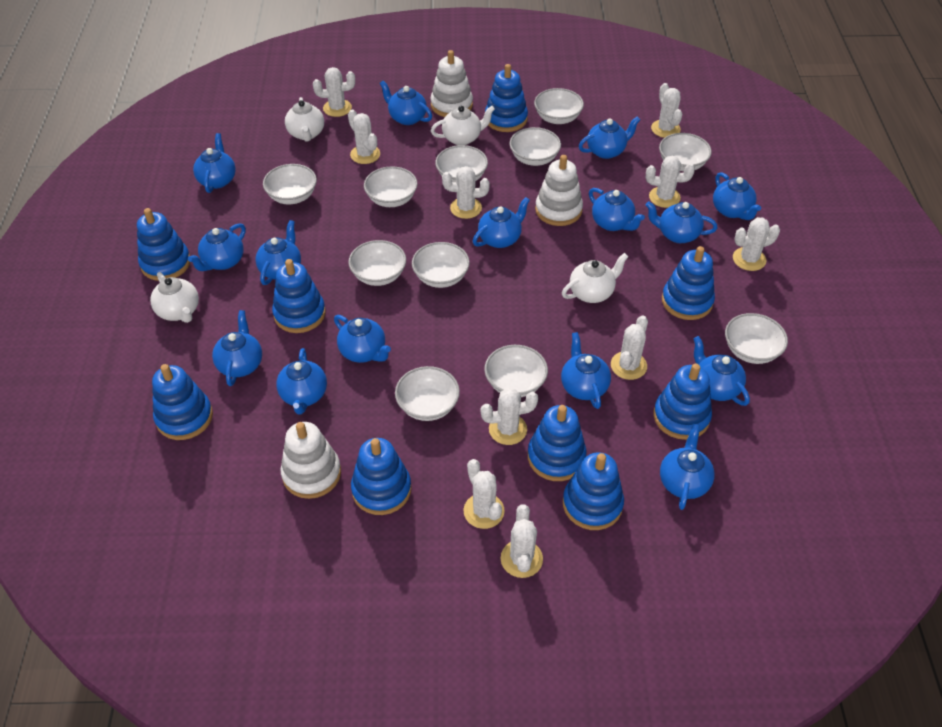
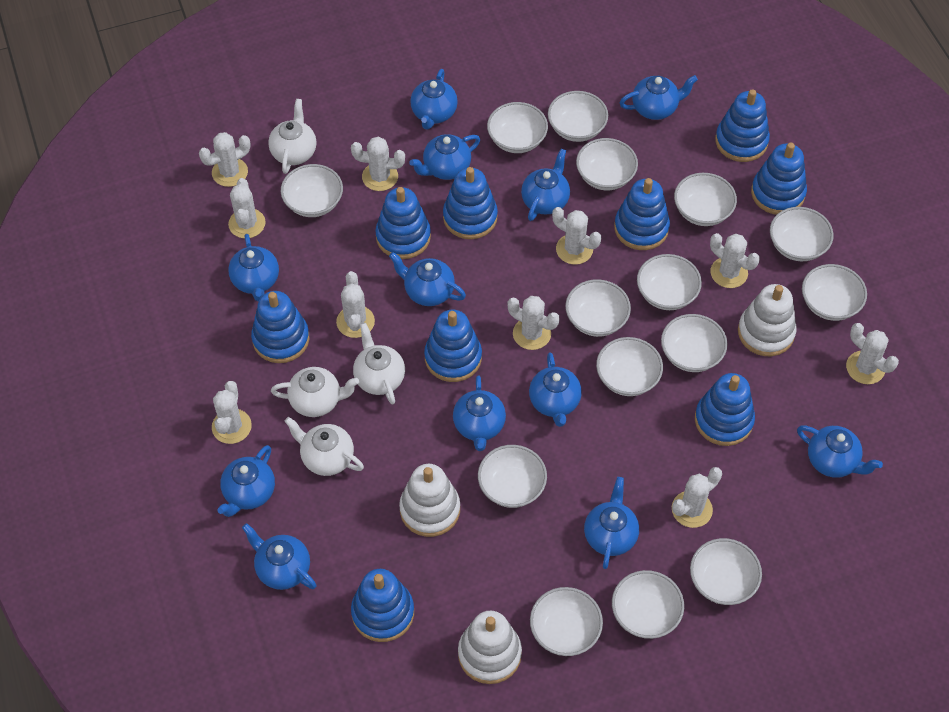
blue teapot: [188,223,246,271] [193,133,236,193] [212,310,262,386] [255,220,301,285] [276,348,327,414] [334,315,391,363] [379,81,432,125] [473,197,530,248] [561,332,611,409] [579,116,640,159] [589,188,645,231] [646,201,717,243] [660,424,715,510] [693,336,750,406] [713,172,761,220] = 15 -> [217,445,275,517] [228,234,279,302] [242,523,316,590] [389,252,466,306] [409,134,480,180] [410,69,458,130] [453,375,506,451] [521,149,570,221] [529,352,582,427] [584,477,639,569] [620,75,698,120] [797,426,883,478] = 12
white bowl: [263,164,317,204] [348,240,406,286] [364,166,418,207] [395,366,460,421] [412,242,470,288] [435,145,488,182] [484,345,548,397] [510,127,561,166] [534,88,584,124] [659,133,712,171] [725,313,788,364] = 11 -> [281,164,343,217] [478,445,547,508] [487,102,548,153] [530,587,603,656] [548,91,608,142] [565,279,631,337] [576,138,638,190] [596,337,663,396] [612,570,684,639] [637,254,702,310] [661,314,727,372] [674,173,737,226] [690,538,762,605] [770,207,834,261] [802,264,867,321] = 15

